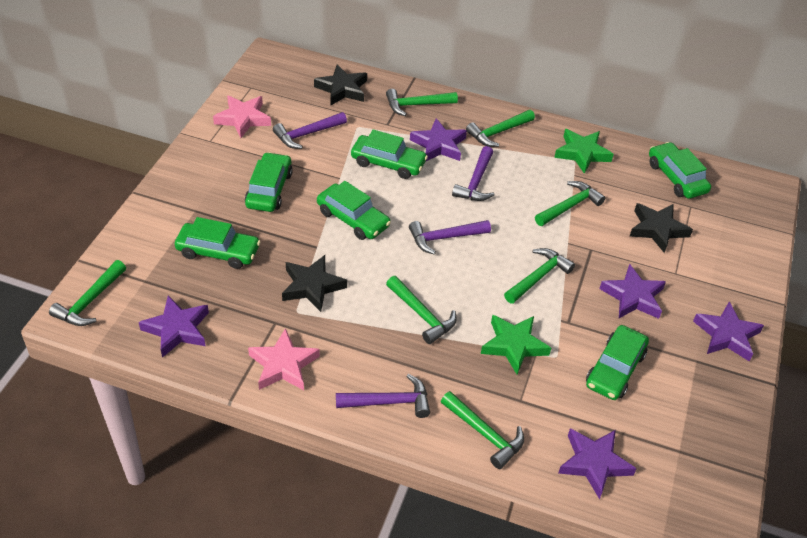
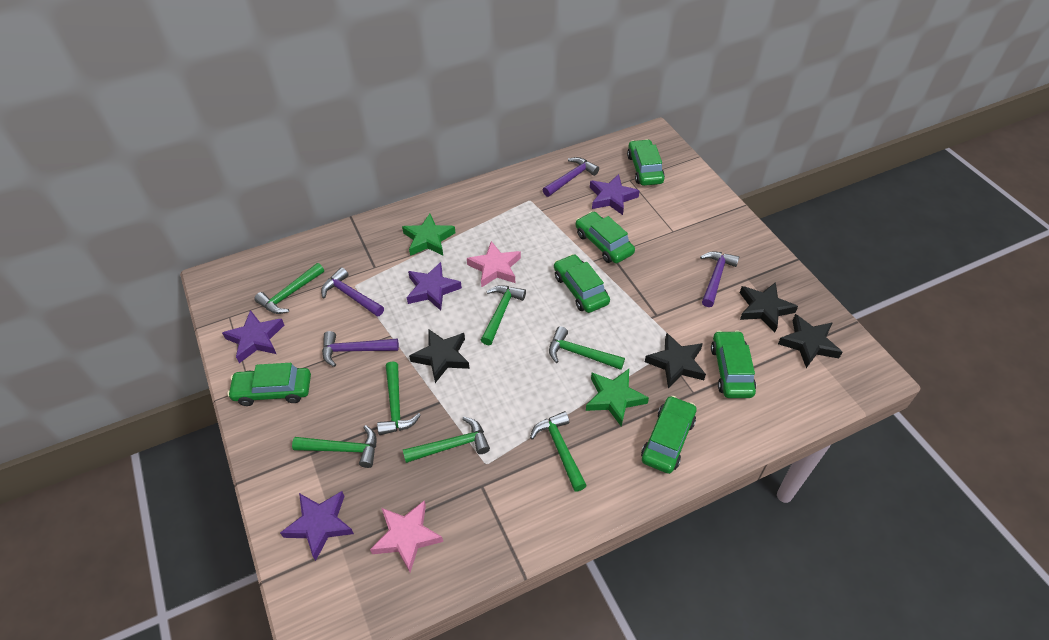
black star: [282,255,347,312] [314,65,367,106] [630,203,693,253] = 3 -> [409,329,470,383] [645,333,706,388] [740,282,798,332] [778,314,842,368] = 4
purple star: [139,296,209,358] [410,118,467,162] [558,428,637,499] [600,264,666,319] [693,302,764,361] = 5 -> [222,310,284,363] [280,491,354,561] [407,262,462,311] [590,174,640,215] = 4

